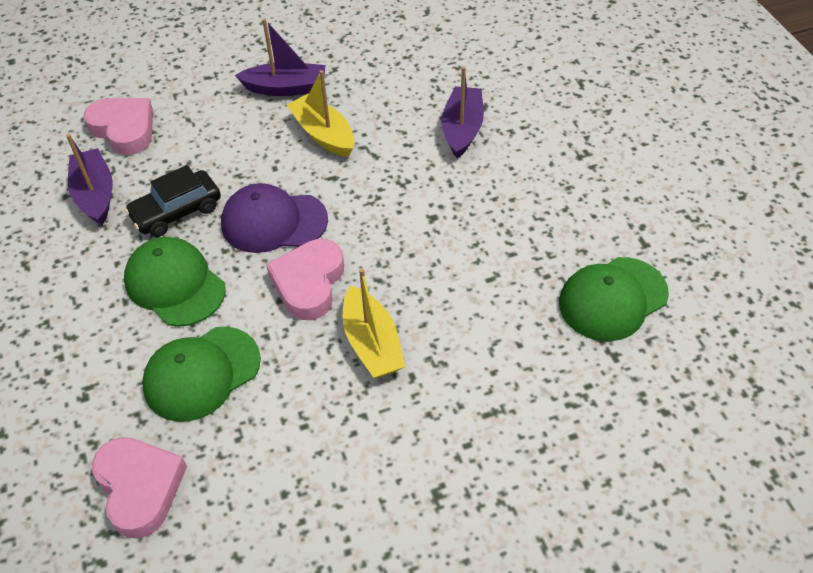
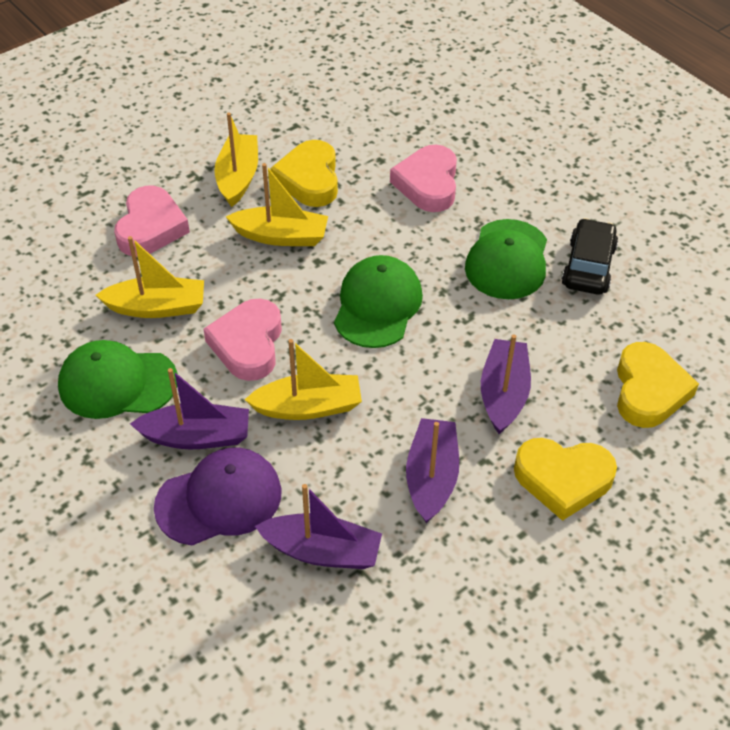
purple boat: [66,134,113,225] [235,18,325,96] [442,66,484,159] = 3 -> [130,368,249,450] [255,484,382,569] [406,418,459,523] [481,334,531,434] = 4
yellow boat: [287,70,354,157] [343,268,405,378] = 2 -> [96,236,204,318] [214,112,258,207] [226,163,328,246] [245,339,362,420] = 4
yellow heart: none = 0 -> [270,140,338,207] [514,438,617,521] [617,342,699,428] = 3

